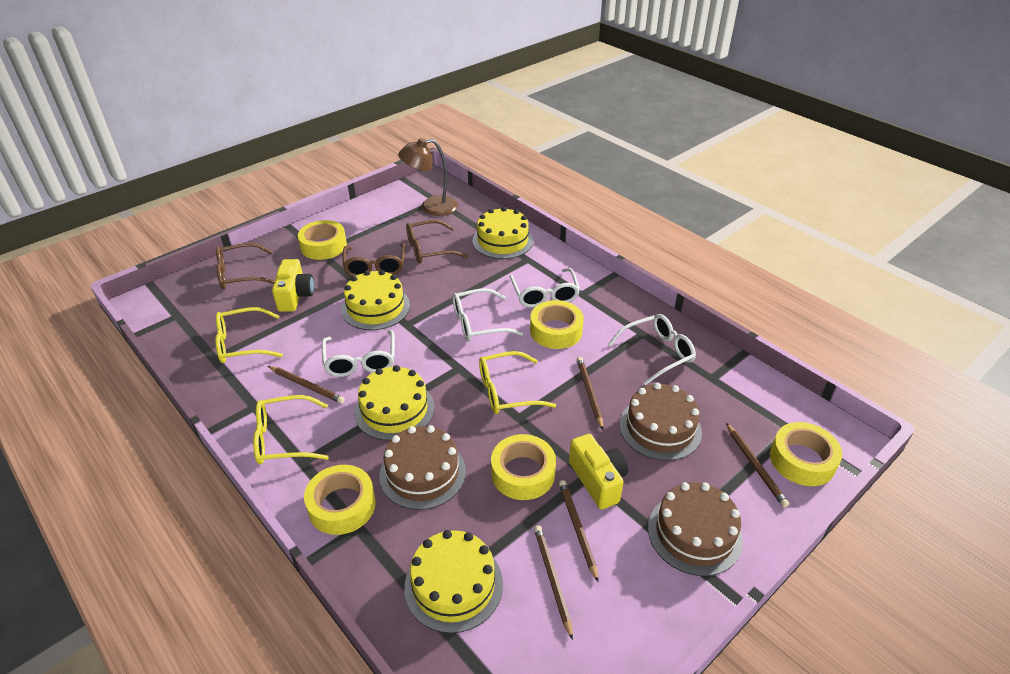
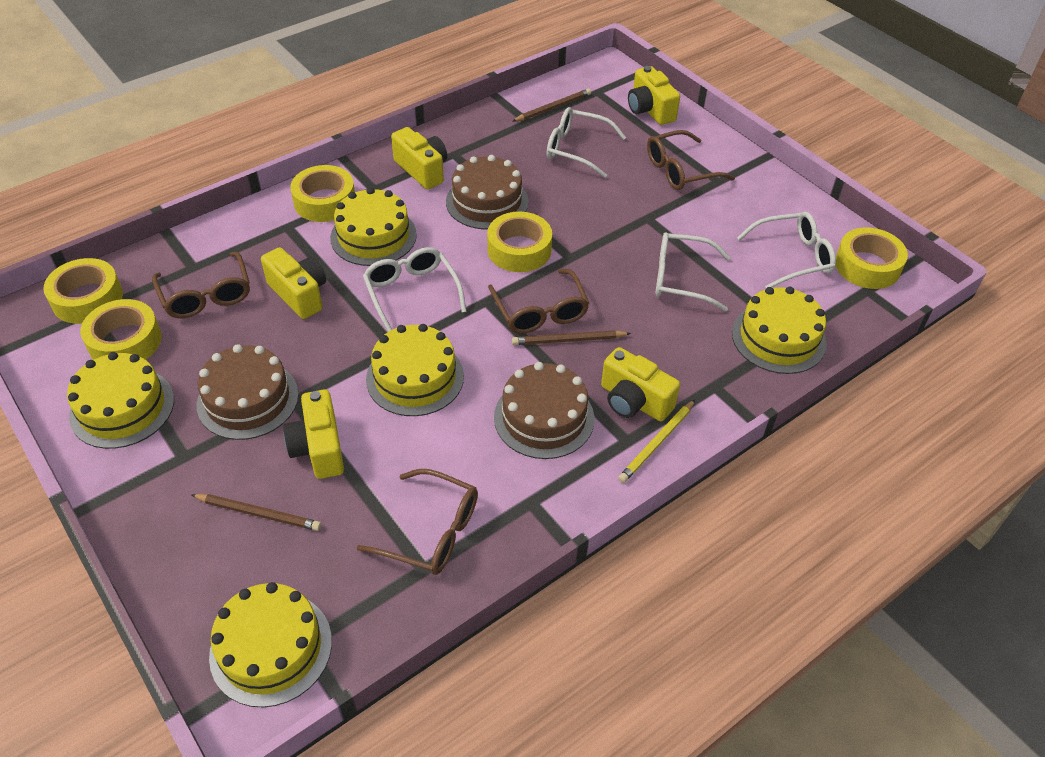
brown glasses: [216,243,275,290] [342,243,406,276] [406,220,468,263] = 3 -> [152,252,250,318] [357,469,478,575] [488,269,589,334] [647,130,735,190] = 4
brown lamp: [398,138,458,216] = 1 -> none = 0
brown pencil: [268,366,345,403] [534,525,573,640] [559,480,598,582] [577,357,603,430] [726,423,789,508] = 5 -> [191,494,321,531] [512,88,591,122] [512,330,631,345] = 3
yellow cake: [341,270,410,330] [355,365,434,441] [404,530,503,633] [472,207,533,259] = 4 -> [67,352,174,449] [209,582,332,707] [330,187,417,266] [366,324,464,416] [732,286,827,374] = 5
yellow camera: [272,259,314,312] [569,434,628,510] = 2 -> [261,247,326,319] [283,389,344,479] [391,127,447,189] [601,347,680,422] [628,66,680,125] = 5
yellow glasses: [215,307,283,363] [253,395,329,465] [479,351,556,414] = 3 -> none = 0
yellow pencil: none = 0 -> [618,400,695,483] = 1

